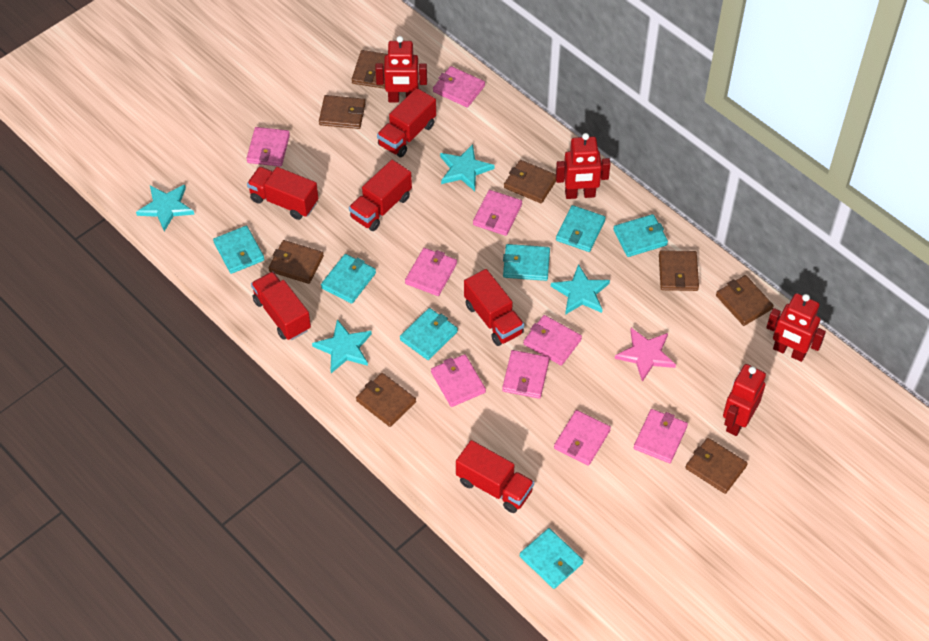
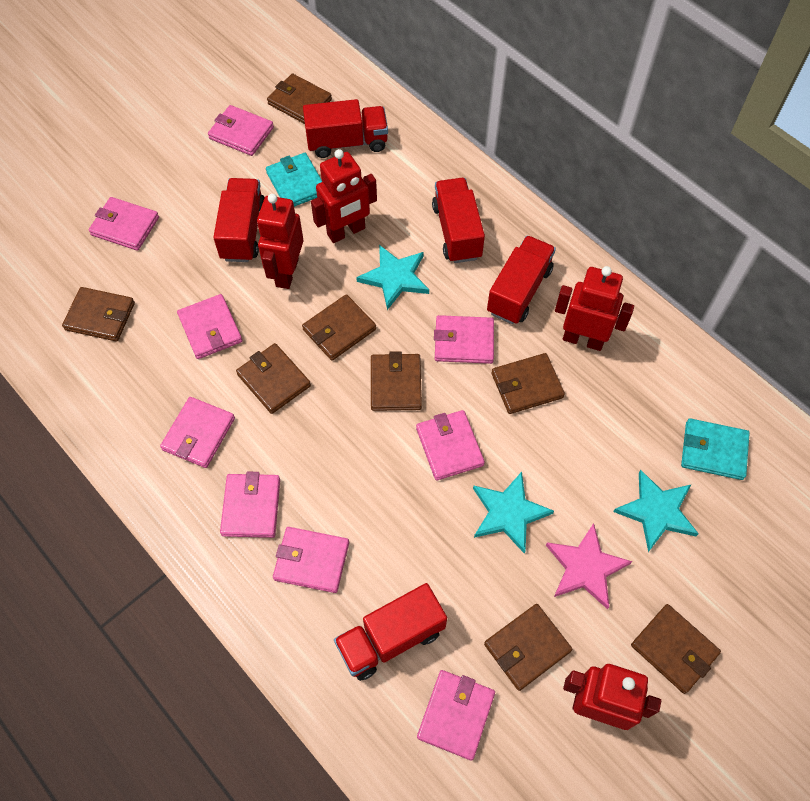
red truck: [247,166,318,220] [251,272,311,340] [349,160,412,231] [377,88,436,157] [456,440,534,513] [464,269,524,346] = 6 -> [213,178,265,262] [303,99,388,158] [334,583,447,681] [432,178,485,263] [487,236,556,324] = 5
turquoise star: [136,185,195,231] [312,319,372,373] [440,144,494,191] [551,264,610,315] = 4 -> [356,245,429,310] [473,472,554,554] [613,470,699,552] = 3
turquoise wallet: [213,226,265,274] [321,254,376,304] [400,308,458,360] [503,244,550,281] [520,528,583,589] [556,205,606,252] [613,214,668,257] = 7 -> [266,153,322,207] [681,418,750,480] = 2

